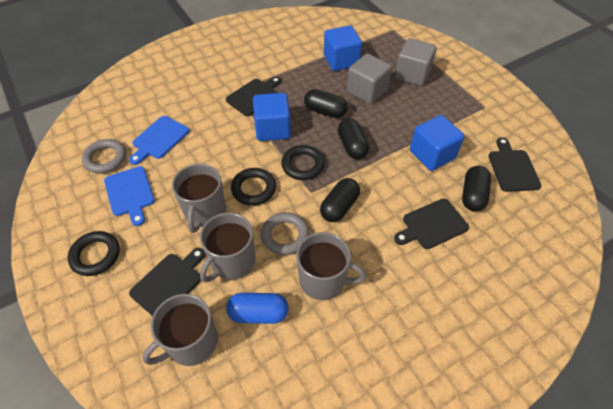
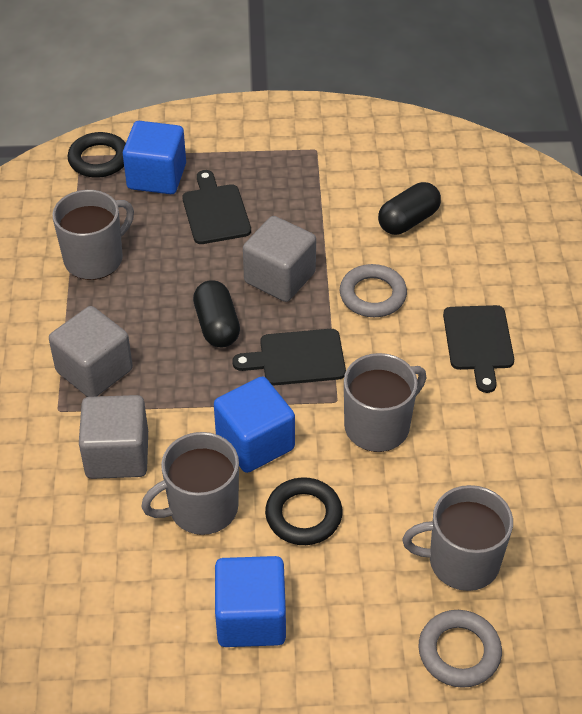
black capsule: [304,89,348,118] [320,178,360,222] [338,118,369,159] [462,166,491,211] = 4 -> [193,280,240,348] [378,182,441,235] = 2
black cutting board: [129,248,205,316] [226,77,281,116] [394,198,469,249] [489,137,542,192] = 4 -> [182,170,251,244] [232,329,346,385] [443,305,514,393] = 3
black ring: [68,231,120,276] [231,168,276,206] [281,145,325,180] = 3 -> [68,132,126,178] [265,477,342,545] = 2
blue capsule: [226,293,289,324] = 1 -> none = 0
blue cutting board: [104,166,155,226] [129,116,189,165] = 2 -> none = 0
grey cube: [347,54,392,104] [395,38,437,86] = 2 -> [49,306,133,397] [79,395,148,479] [243,216,316,302] = 3

